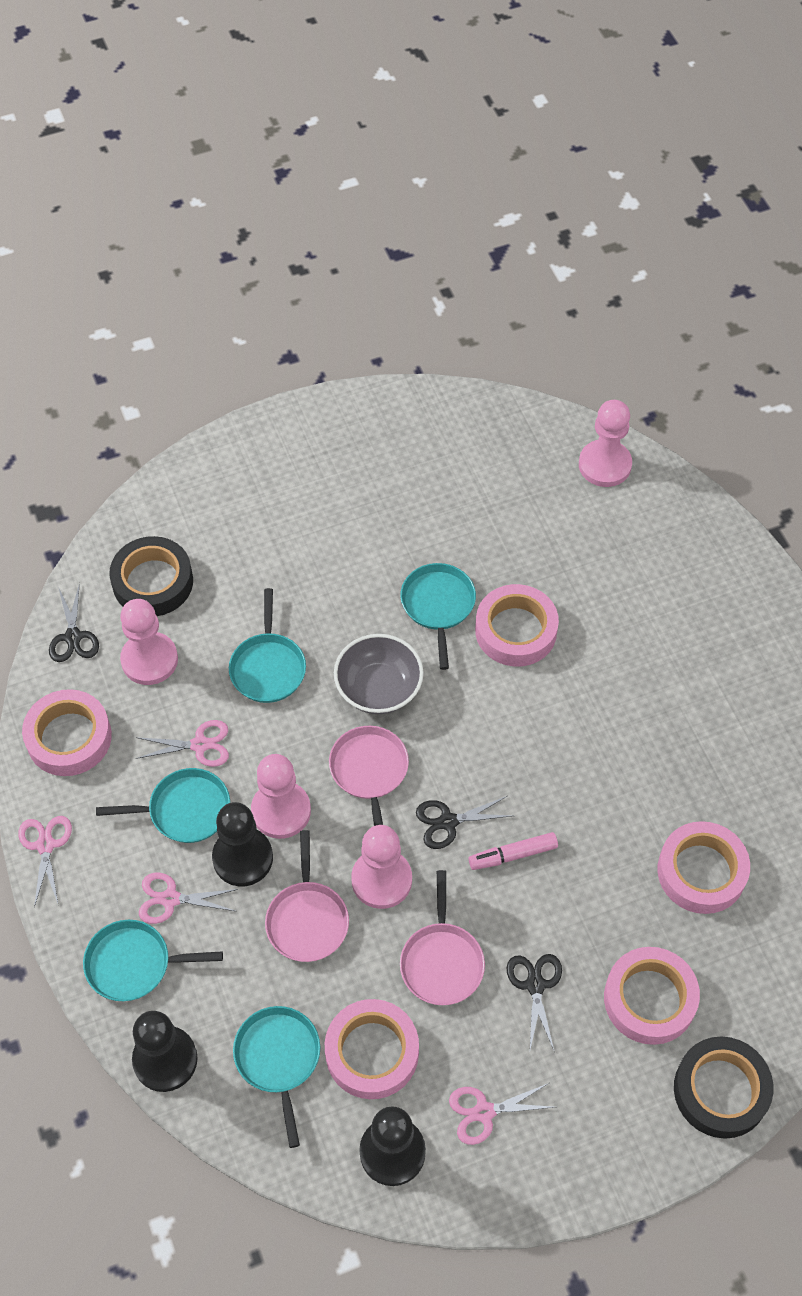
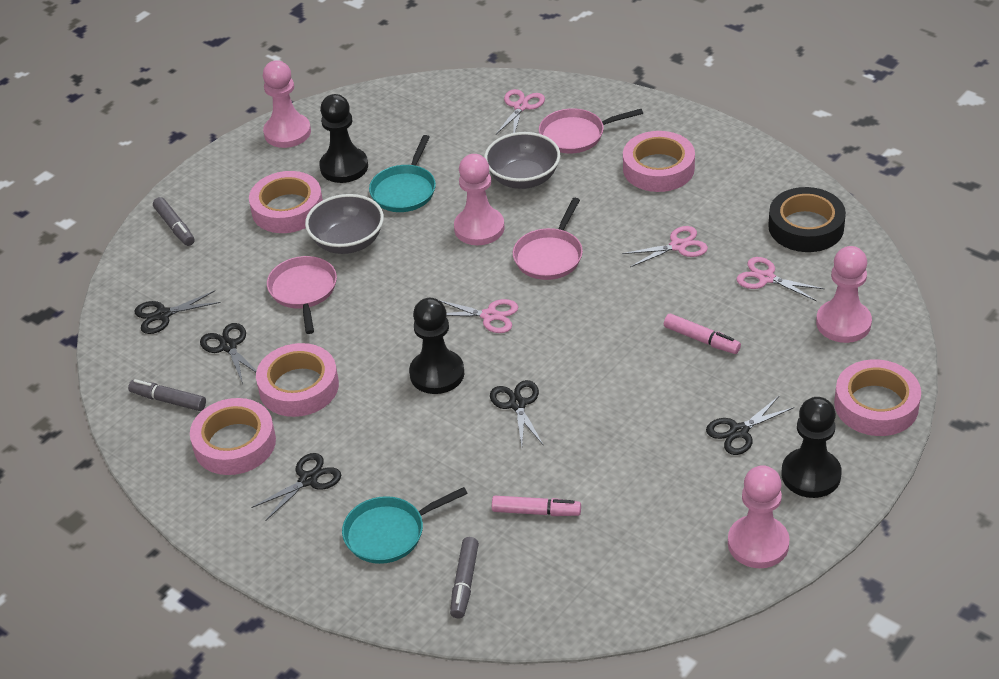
black scissors: [49,582,99,662] [416,796,512,849] [507,954,562,1050] = 3 -> [134,291,221,334] [200,323,257,384] [251,453,341,521] [490,380,544,447] [706,396,794,455] = 5
black tape: [110,536,193,616] [674,1036,773,1139] = 2 -> [768,187,846,252] = 1
grey bowl: [334,634,424,714] = 1 -> [305,194,384,254] [484,132,560,189] = 2
grey marker: none = 0 -> [128,379,206,411] [153,197,195,246] [450,537,479,619] = 3
pink marker: [469,832,558,870] = 1 -> [492,496,581,516] [664,313,741,354] = 2
turquoise pan: [83,920,223,1001] [96,768,230,843] [229,588,306,703] [233,1006,320,1148] [400,563,476,670] = 5 -> [342,487,468,564] [369,135,436,212] = 2

